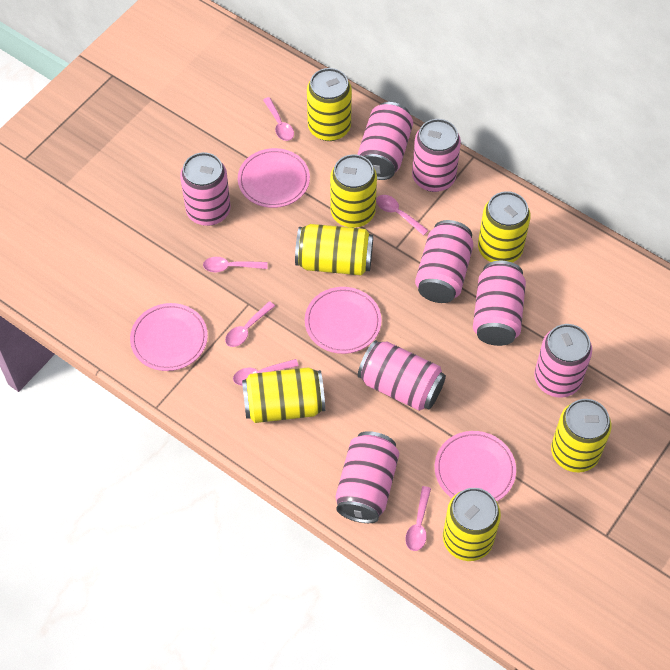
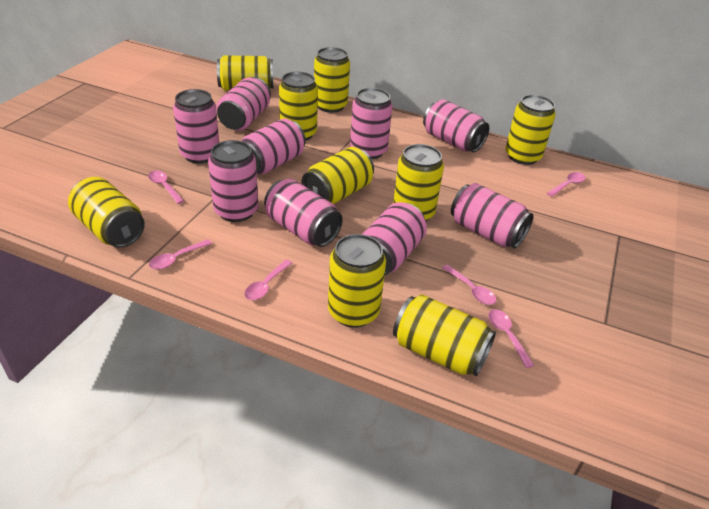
pink can: [180,152,231,226] [336,431,399,523] [357,102,413,180] [358,340,446,411] [412,119,461,192] [415,220,474,303] [473,261,526,346] [534,324,592,398] = 8 -> [173,89,219,164] [208,140,258,222] [217,77,271,131] [241,118,306,174] [264,179,343,247] [350,88,393,159] [363,202,427,275] [423,99,489,152] [451,183,534,248] = 9
pink plate: [130,303,208,371] [238,148,310,208] [305,287,382,354] [435,431,516,501] = 4 -> none = 0
yellow can: [242,367,325,423] [295,224,373,276] [307,68,352,141] [330,154,377,228] [443,488,501,561] [478,191,531,263] [551,399,611,473] = 7 -> [68,177,145,248] [217,55,273,91] [279,72,318,141] [302,147,374,204] [314,47,350,113] [328,234,386,328] [393,144,444,222] [393,294,496,376] [505,95,556,165] = 9

